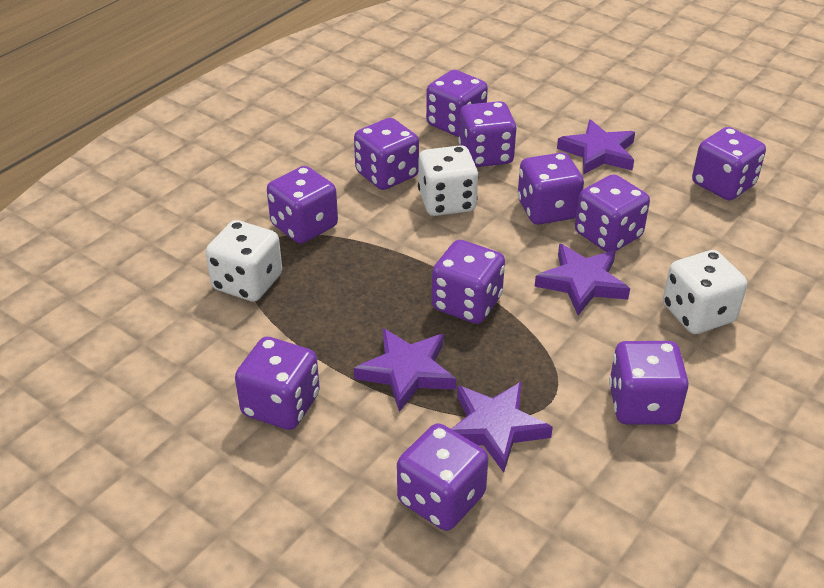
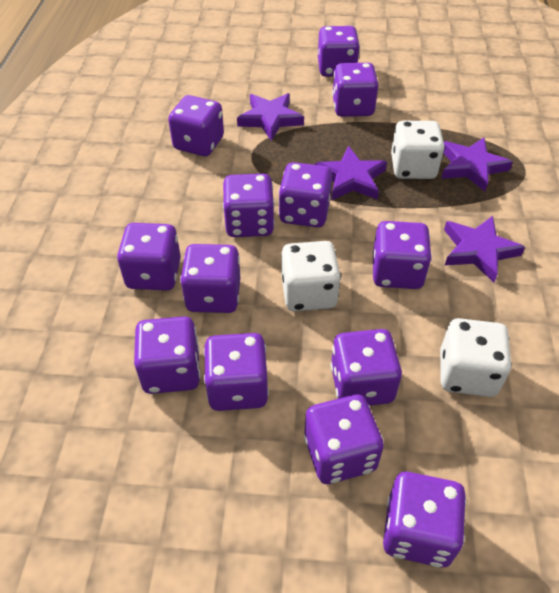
purple dice: [235,337,320,430] [267,166,338,244] [354,118,419,190] [397,423,488,531] [426,70,488,137] [432,240,505,324] [458,101,517,167] [518,153,584,225] [575,174,650,252] [609,341,689,424] [692,127,766,200] = 11 -> [117,223,181,291] [134,316,200,394] [168,95,224,156] [180,244,240,313] [204,333,269,411] [223,174,275,237] [279,162,332,227] [304,395,384,484] [318,26,360,77] [330,329,402,406] [332,63,378,117] [373,221,432,289] [383,472,466,567] = 13

